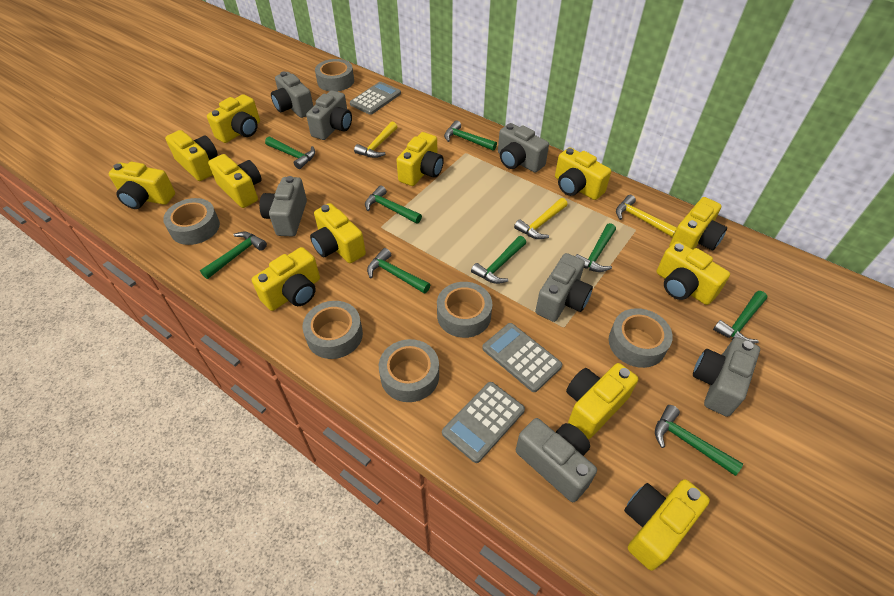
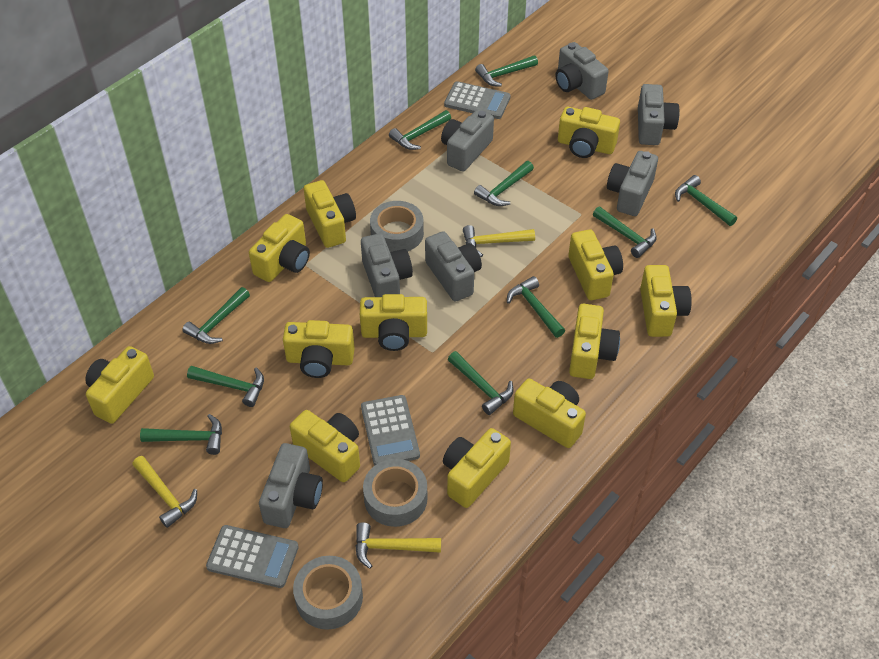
green hammer: [200,231,267,279] [265,137,315,169] [365,186,422,224] [367,248,430,294] [444,120,497,151] [471,236,526,284] [576,223,616,272] [655,405,743,476] [713,291,767,344] = 9 -> [140,414,222,455] [182,287,250,344] [187,366,264,407] [389,110,451,150] [448,351,514,415] [474,161,534,206] [475,55,538,87] [507,276,565,338] [593,207,657,258] [675,175,737,226] = 10
grey tape: [163,198,220,245] [303,301,363,359] [315,59,354,91] [379,339,439,402] [437,282,492,338] [609,308,673,368] = 6 -> [293,556,363,630] [363,459,428,527] [370,201,424,252] = 3

